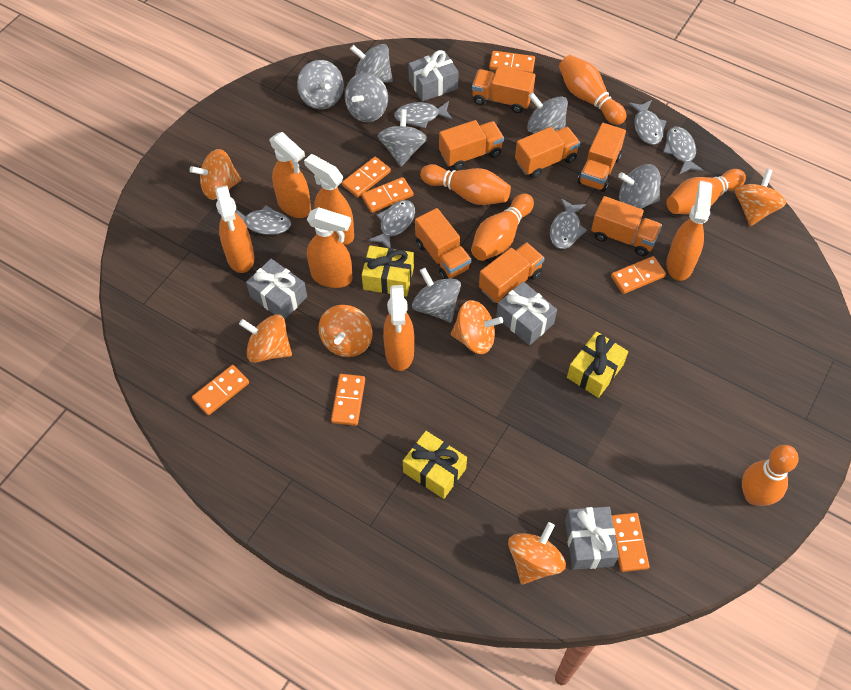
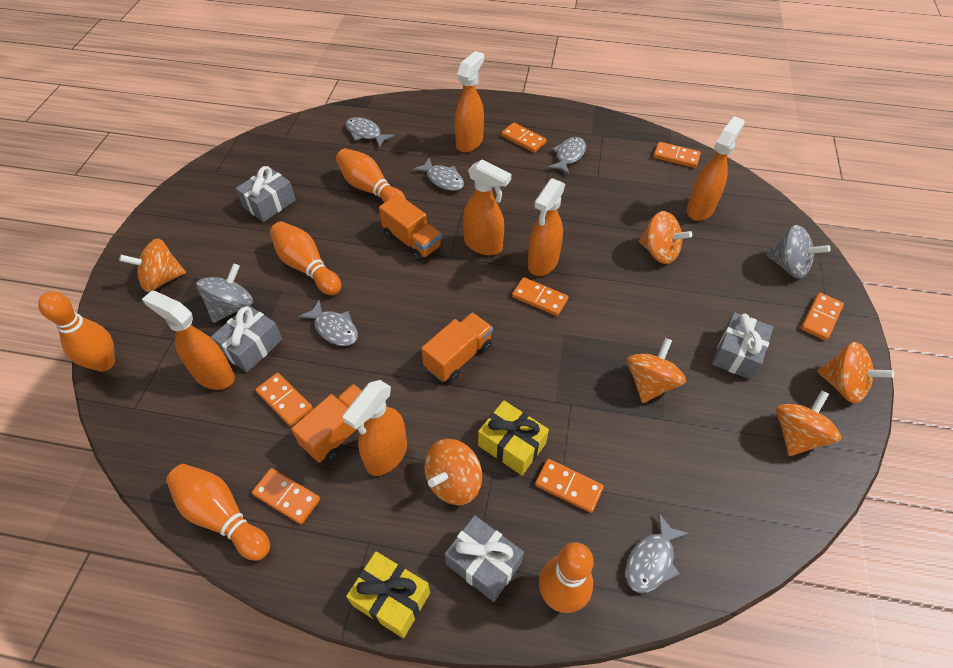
grey fish: [235,205,291,235] [368,200,415,248] [394,101,453,129] [550,198,587,249] [628,100,666,145] [663,127,704,174] = 6 -> [298,300,358,346] [346,117,395,148] [413,158,464,191] [548,137,586,175] [625,513,690,593] = 5
grey spinning top: [297,60,344,109] [345,73,388,122] [350,44,393,82] [378,109,427,167] [412,268,461,322] [527,92,568,133] [618,164,661,209] = 7 -> [196,263,253,323] [766,225,830,279] = 2
orange truck: [415,208,471,279] [439,120,504,170] [472,66,535,113] [479,242,545,303] [515,127,580,178] [578,123,626,192] [591,196,662,256] = 7 -> [291,384,362,463] [379,194,442,261] [421,312,493,382] = 3
yellow gift: [362,246,414,297] [403,431,467,499] [567,331,628,398] = 3 -> [346,552,430,638] [478,400,549,475] = 2

